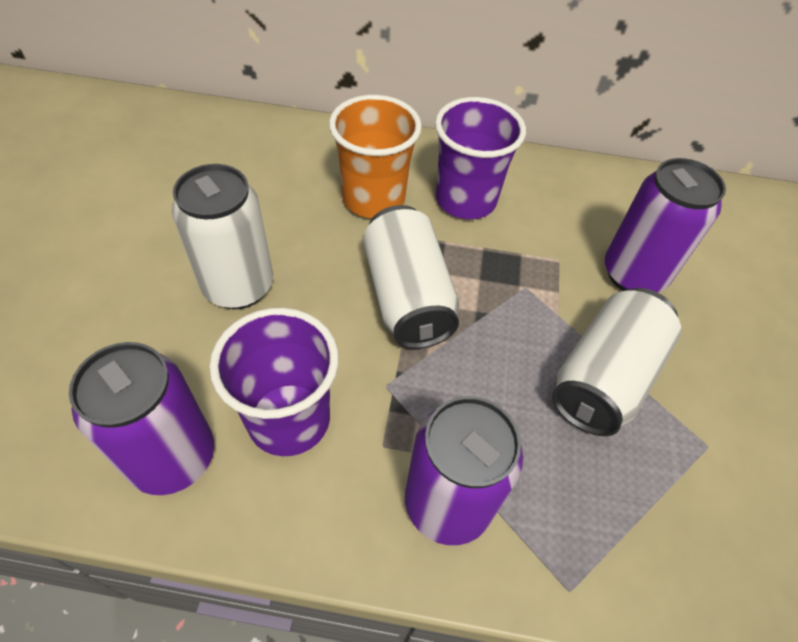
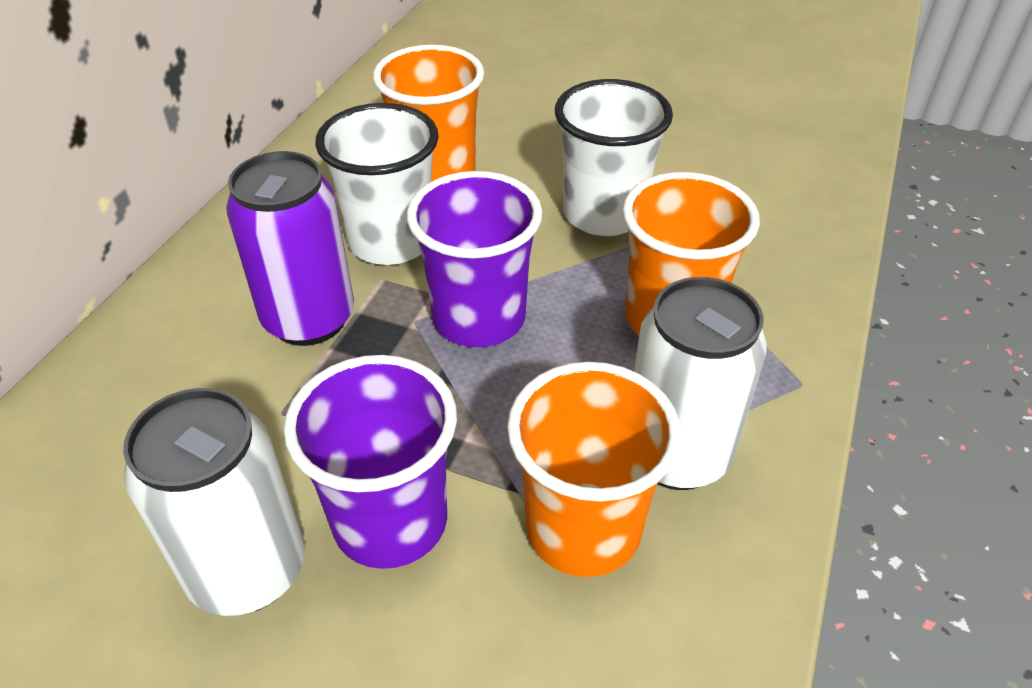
orange cup: [329,95,422,218] = 1 -> [373,45,484,182] [507,362,681,577] [622,172,760,335] = 3
purple can: [69,342,214,495] [405,396,523,545] [605,158,726,292] = 3 -> [226,151,354,346] = 1
white can: [172,164,273,309] [363,205,459,349] [552,288,681,436] = 3 -> [123,388,305,616] [634,277,767,490] = 2
white cup: none = 0 -> [315,103,439,265] [555,79,673,236] = 2

